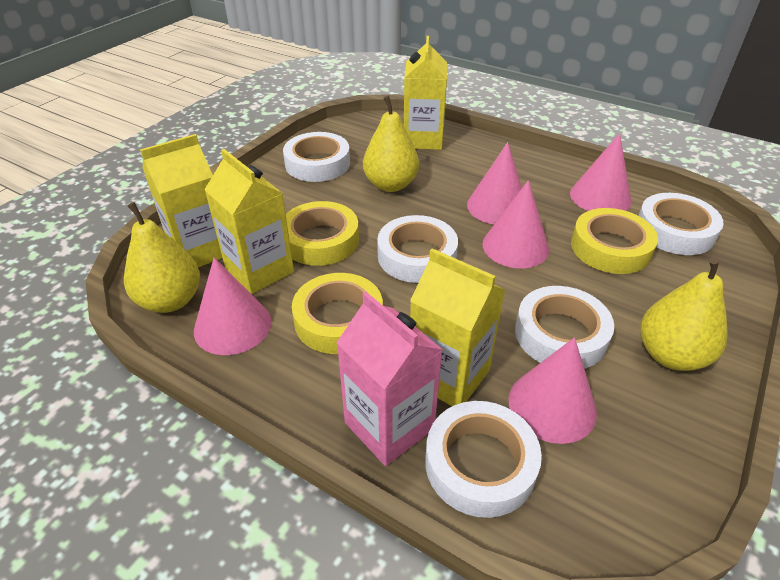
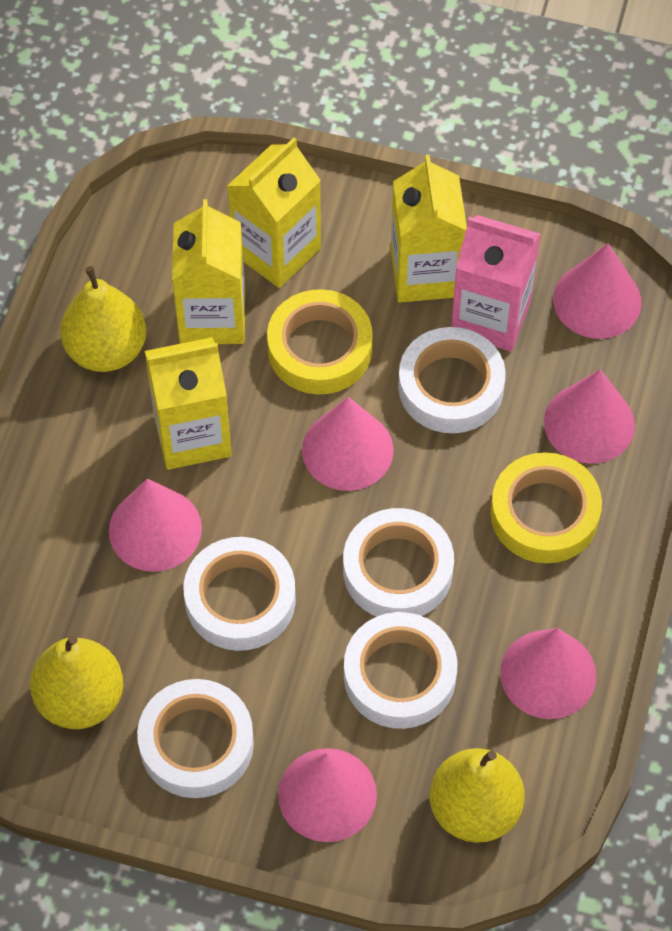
pink cone: [194,257,271,355] [467,142,522,224] [482,180,549,268] [509,337,597,444] [570,133,632,211] = 5 -> [109,479,202,572] [278,748,377,842] [302,397,393,491] [500,628,596,719] [544,369,635,464] [553,243,641,339] = 6
yellow tape: [286,201,359,266] [292,273,383,354] [571,208,658,274] = 3 -> [267,289,373,394] [491,452,602,563] = 2

